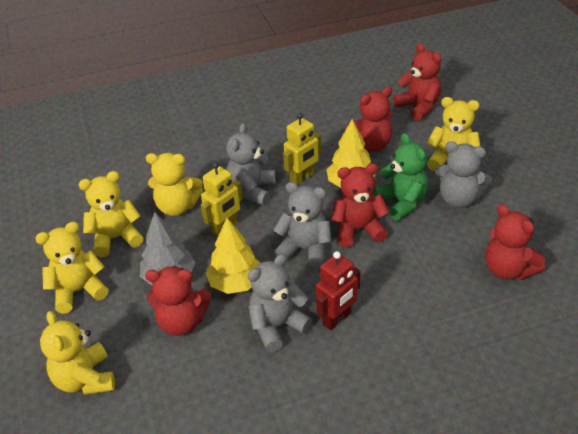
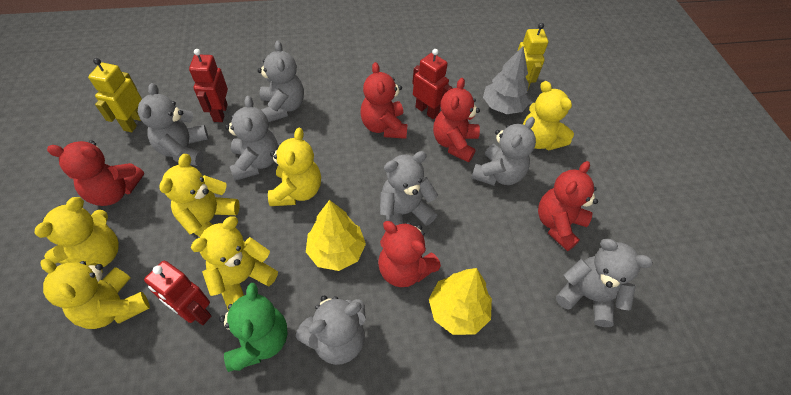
grey teddy bear: [226,123,276,205] [248,254,313,352] [274,182,332,268] [435,141,492,208] = 4 -> [138,83,208,166] [225,96,278,181] [258,41,304,122] [296,295,366,365] [380,151,438,226] [471,117,536,185] [556,239,653,327] = 7
red robot: [316,251,360,330] = 1 -> [144,260,212,325] [189,49,228,122] [412,49,452,119] = 3
yellow teddy bear: [35,222,109,314] [40,311,115,395] [79,171,143,257] [146,153,203,216] [427,97,481,171] = 5 -> [34,197,119,267] [40,259,150,329] [159,154,240,237] [191,216,278,310] [268,128,321,206] [523,81,574,150] = 6

